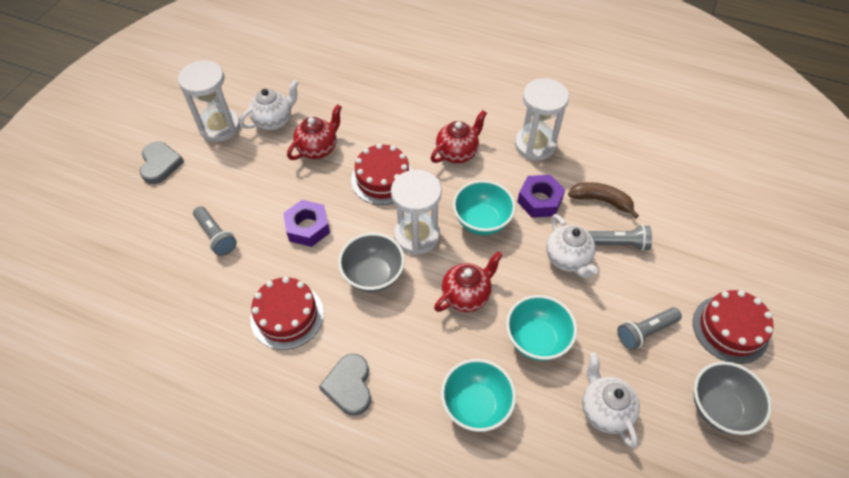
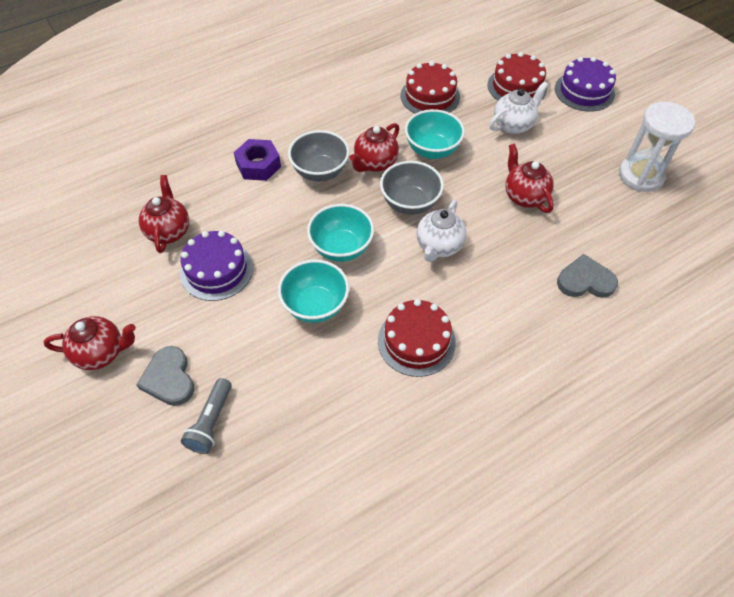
brown banana: [568,182,639,219] = 1 -> none = 0
grey flashlight: [193,206,237,256] [588,225,652,251] [617,307,682,350] = 3 -> [181,378,232,454] = 1
purple cake: none = 0 -> [180,231,253,301] [555,57,616,112] = 2
purple nut: [283,200,330,247] [517,175,565,218] = 2 -> [234,139,281,181] = 1
red teapot: [287,104,342,160] [431,110,487,163] [434,251,502,312] = 3 -> [44,316,136,370] [139,175,189,253] [349,123,399,172] [506,143,554,213] = 4
white hourglass: [178,60,240,142] [391,170,442,255] [515,78,569,161] = 3 -> [619,102,695,192] = 1
white teapot: [239,79,299,130] [546,214,598,278] [582,352,640,448] = 3 -> [417,200,466,262] [489,81,548,134] = 2

